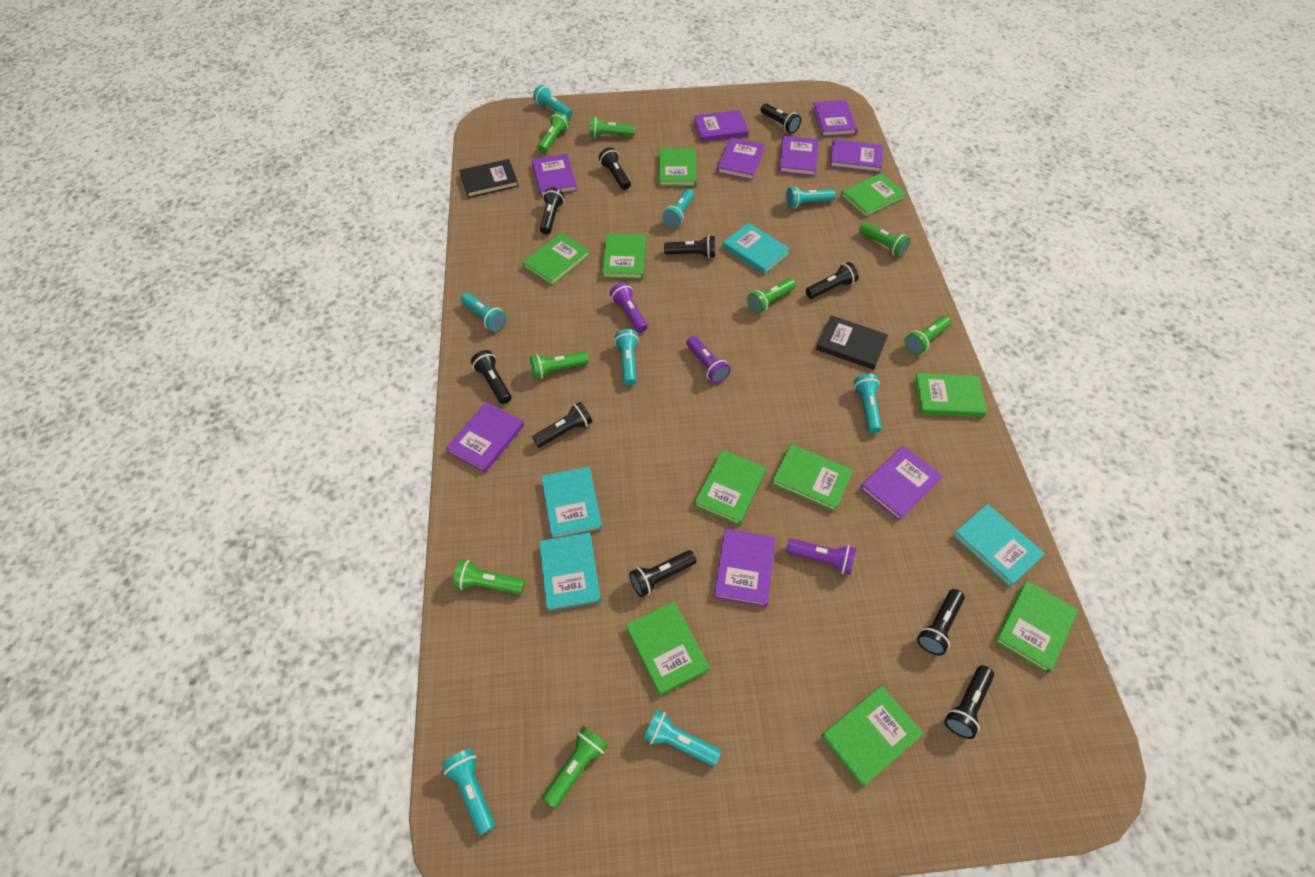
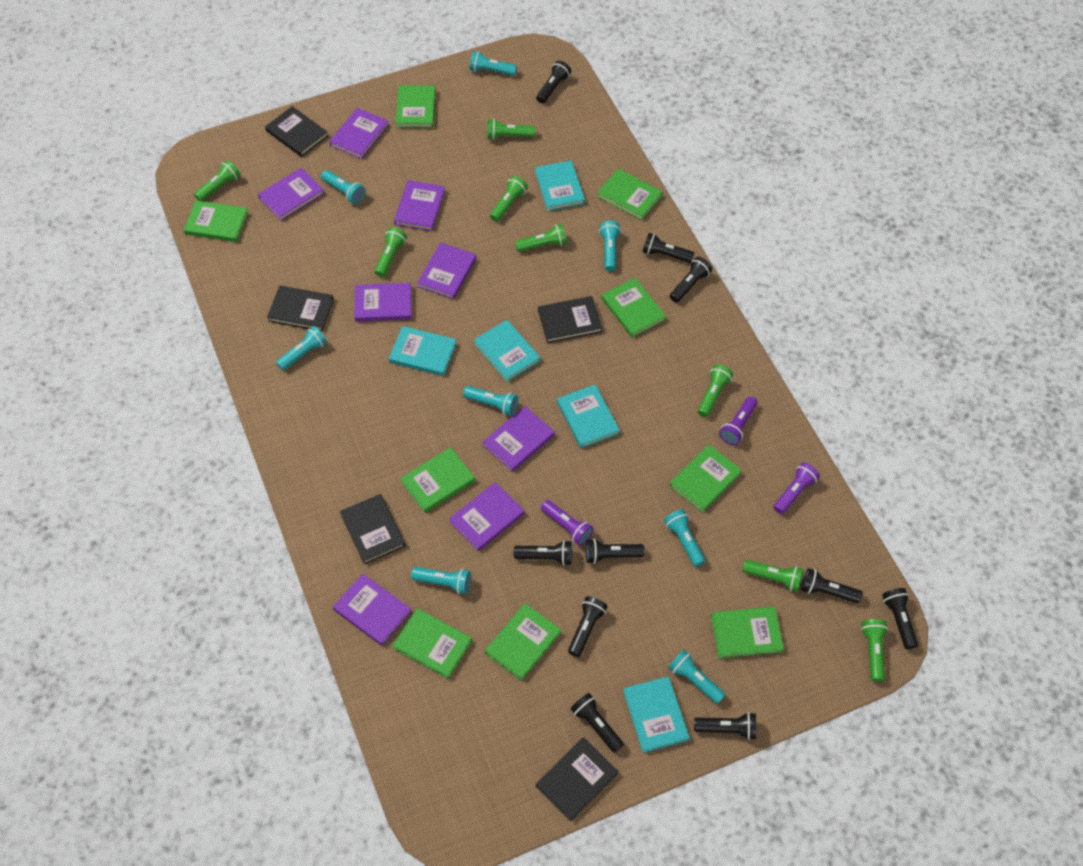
black book: [459,159,519,198] [816,315,888,370] = 2 -> [265,106,328,157] [267,286,334,331] [340,494,406,565] [536,737,618,822] [538,296,602,343] = 5
green book: [522,233,590,286] [602,234,646,279] [626,601,710,696] [659,148,696,186] [694,450,766,525] [772,444,853,512] [821,686,924,787] [841,173,906,217] [914,373,987,417] [995,580,1078,673] = 10 -> [184,200,248,242] [392,608,472,679] [396,86,436,128] [401,447,475,513] [485,603,561,681] [597,169,662,221] [601,278,666,338] [669,445,742,513] [711,607,784,659] = 9
purple book: [446,402,524,473] [532,154,577,197] [694,110,749,142] [714,529,775,607] [717,137,765,180] [779,136,819,176] [812,100,858,137] [830,139,883,173] [860,446,943,521] = 9 -> [258,168,324,221] [329,108,389,159] [333,573,412,646] [354,283,412,322] [394,180,445,231] [417,242,476,300] [449,482,524,551] [483,406,555,472] = 8
turquoise book: [539,532,601,611] [541,467,602,539] [723,223,790,274] [952,504,1045,587] = 4 -> [389,326,457,376] [474,320,541,382] [535,160,585,211] [557,385,620,449] [623,676,690,753] = 5

